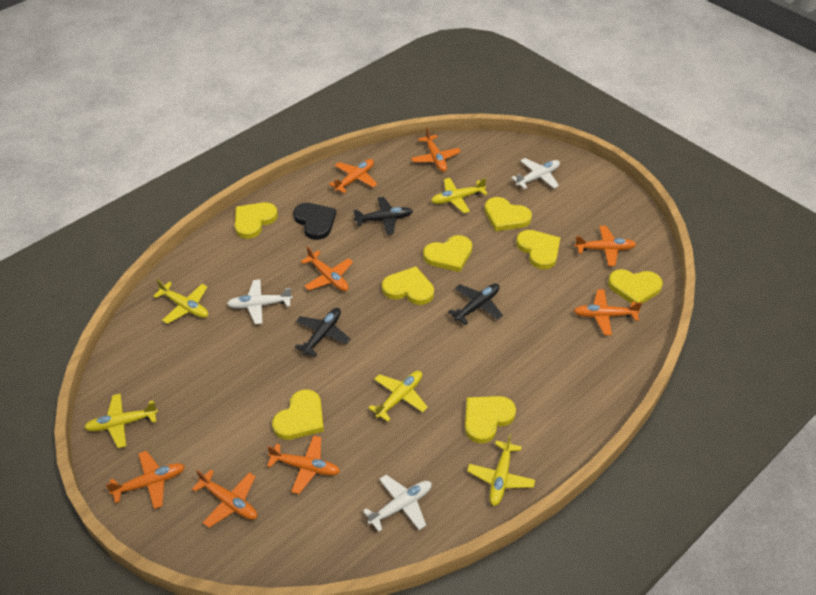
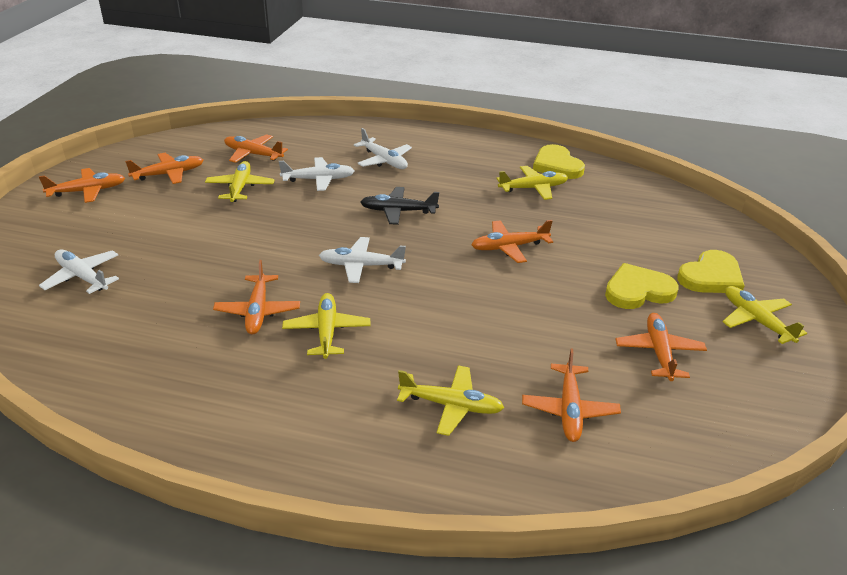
black heart: [293,203,336,240] = 1 -> none = 0
black plane: [295,308,350,357] [353,197,413,235] [448,283,503,325] = 3 -> [360,187,439,225] = 1
orange plane: [106,451,185,509] [192,469,257,528] [267,435,340,494] [301,246,353,291] [329,159,377,193] [411,127,461,172] [574,290,642,335] [575,226,636,266] = 8 -> [39,168,125,203] [125,153,203,184] [213,260,300,335] [224,134,288,163] [472,220,553,263] [522,348,621,442] [616,313,707,381] = 7
white plane: [227,279,292,324] [363,475,432,532] [511,158,560,189] = 3 -> [39,250,119,294] [279,157,355,191] [319,237,406,283] [354,128,412,169] = 4
yellow heart: [235,202,278,239] [272,390,324,440] [382,266,434,305] [423,235,472,272] [465,396,516,443] [484,197,532,231] [516,230,560,269] [608,269,663,304] = 8 -> [533,144,585,179] [605,263,679,309] [677,250,745,293] = 3

